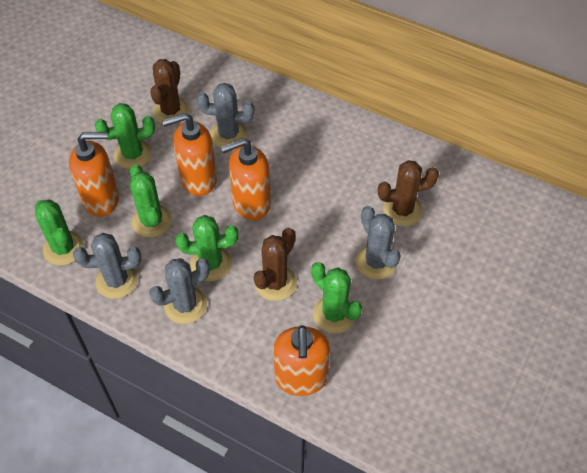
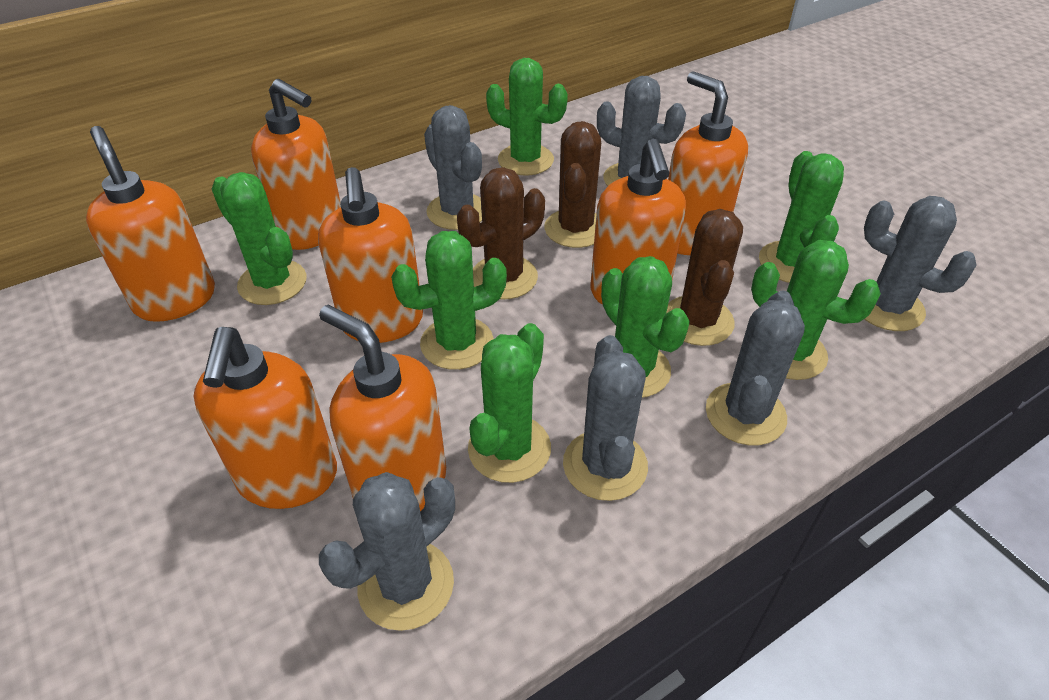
green cactus: [35,199,84,266] [95,103,155,169] [130,164,172,238] [175,215,238,281] [311,262,362,333] = 5 -> [212,172,306,305] [391,231,507,370] [468,323,551,483] [486,58,568,176] [601,256,690,398] [751,240,881,380] [759,151,844,283] = 7
grey cactus: [73,233,141,299] [149,258,210,324] [197,83,254,147] [356,206,401,280] = 4 -> [319,472,455,631] [424,105,482,230] [563,335,648,501] [597,76,686,186] [706,291,805,445] [864,196,977,331] = 6
orange soap dispenser: [69,132,119,217] [162,113,217,196] [221,138,271,220] [273,325,330,396] = 4 -> [86,126,215,322] [194,327,337,509] [251,79,341,250] [318,167,423,343] [319,305,446,511] [590,139,686,305] [668,71,748,255] = 7

